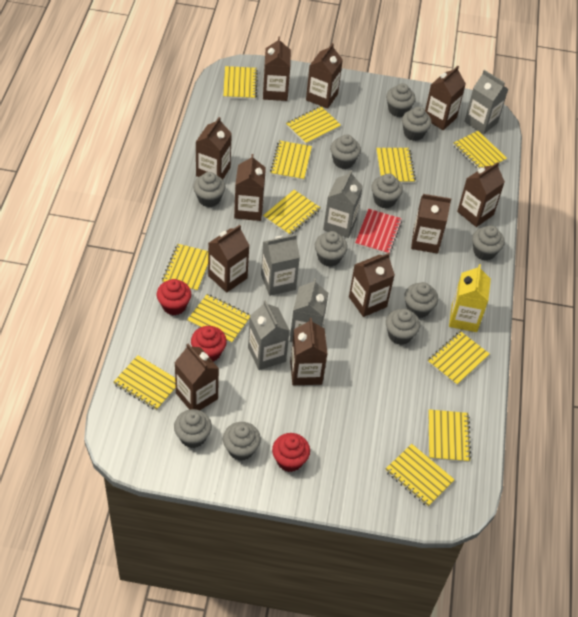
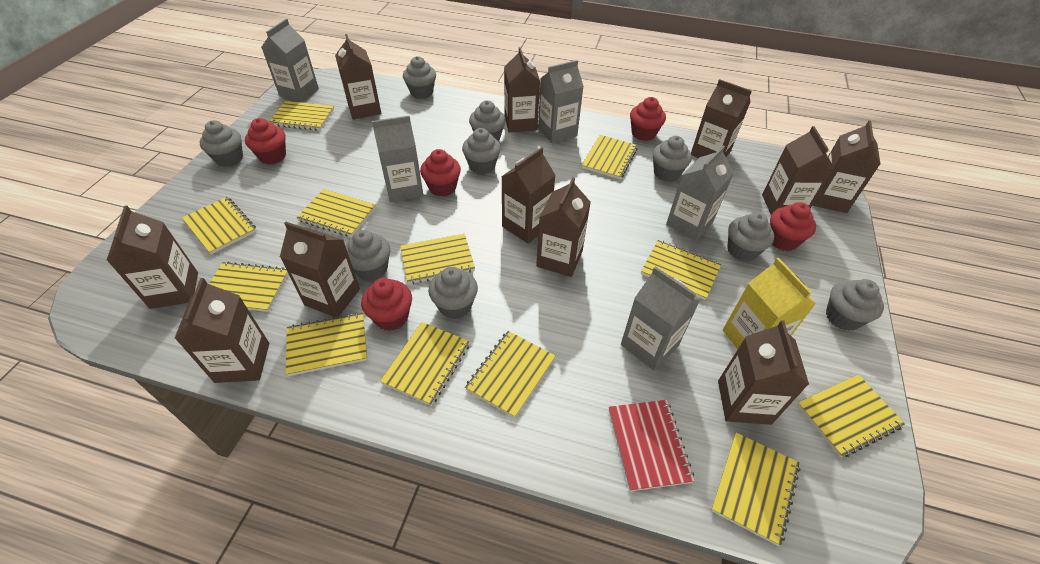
grey cupcake: [174,409,212,448] [193,172,225,207] [223,422,261,461] [315,231,348,267] [330,134,361,169] [371,174,403,209] [386,83,416,117] [386,309,420,345] [402,107,432,141] [404,282,438,318] [472,225,505,261] = 11 -> [200,120,243,167] [345,230,390,281] [403,56,436,99] [428,267,478,319] [462,128,501,174] [469,100,506,141] [653,136,692,182] [727,212,774,262] [826,279,884,331] = 9
red cupcake: [157,279,191,315] [191,326,227,362] [272,433,310,472] = 3 -> [245,118,286,164] [361,278,412,331] [420,149,461,197] [630,97,666,141] [770,202,816,251] = 5

